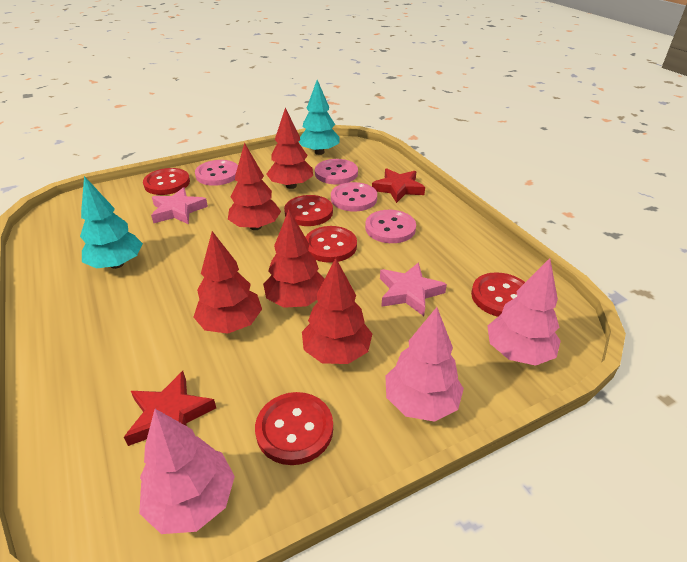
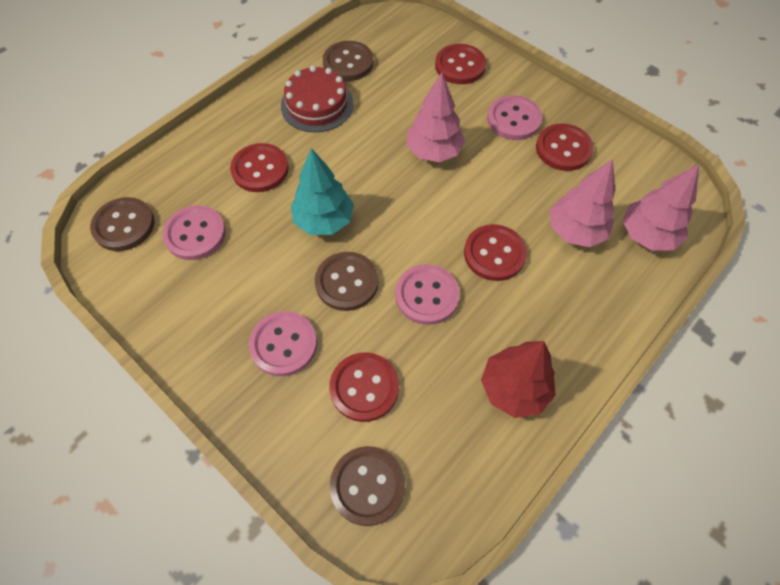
brown button: none = 0 -> [90,197,155,251] [315,252,378,311] [323,41,373,81] [330,446,405,526] = 4
pink star: [151,187,208,224] [380,262,447,316] = 2 -> none = 0
red cake: none = 0 -> [281,66,353,132] = 1
red star: [124,371,216,446] [372,168,425,203] = 2 -> none = 0
red tree: [194,231,262,334] [228,142,281,230] [263,210,324,308] [266,108,313,189] [302,258,372,364] = 5 -> [481,341,556,418] = 1
turquoise tree: [80,176,143,269] [299,80,340,155] = 2 -> [291,148,354,235] = 1

